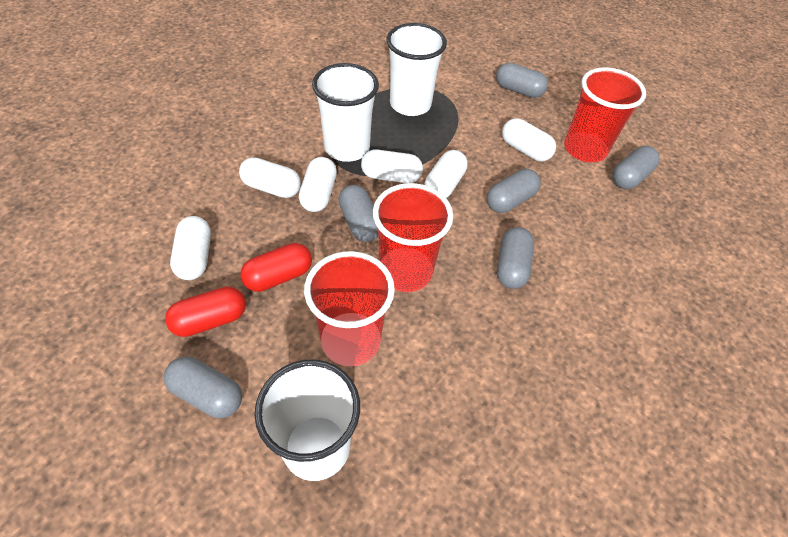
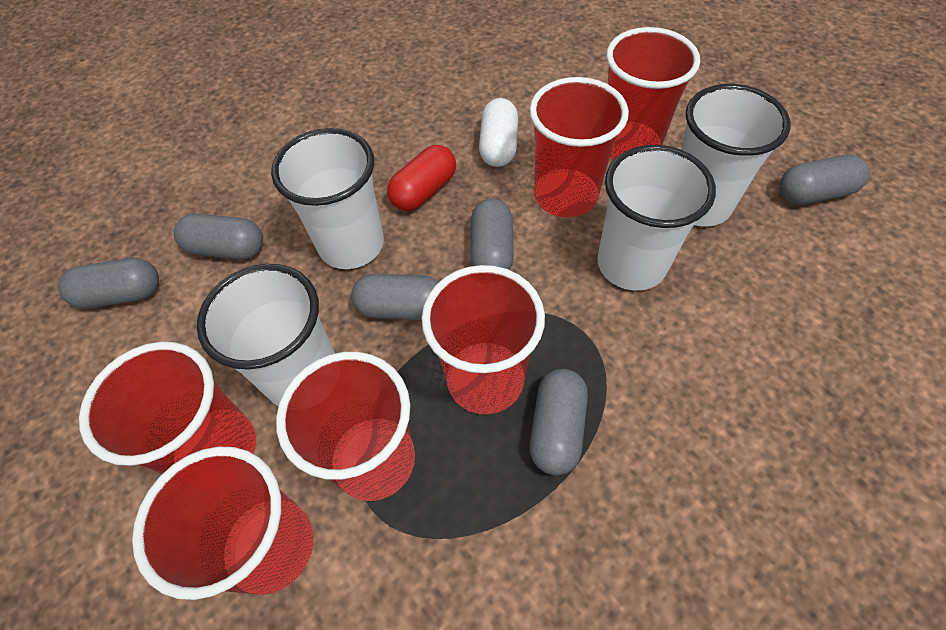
red capsule: [165,286,246,337] [240,243,312,292] = 2 -> [387,145,456,211] = 1
red cup: [304,251,395,366] [373,183,453,292] [564,67,646,162] = 3 -> [79,342,256,474] [132,446,314,600] [276,352,415,501] [421,265,545,414] [529,77,629,218] [606,27,700,160] = 6
white capsule: [170,216,211,280] [239,157,301,198] [299,157,337,212] [361,149,423,183] [424,150,468,198] [502,118,556,161] = 6 -> [479,98,518,167] = 1
white cup: [254,360,360,481] [312,63,379,162] [386,23,447,116] = 3 -> [197,264,335,406] [271,128,384,269] [597,145,716,291] [681,84,790,226] = 4

